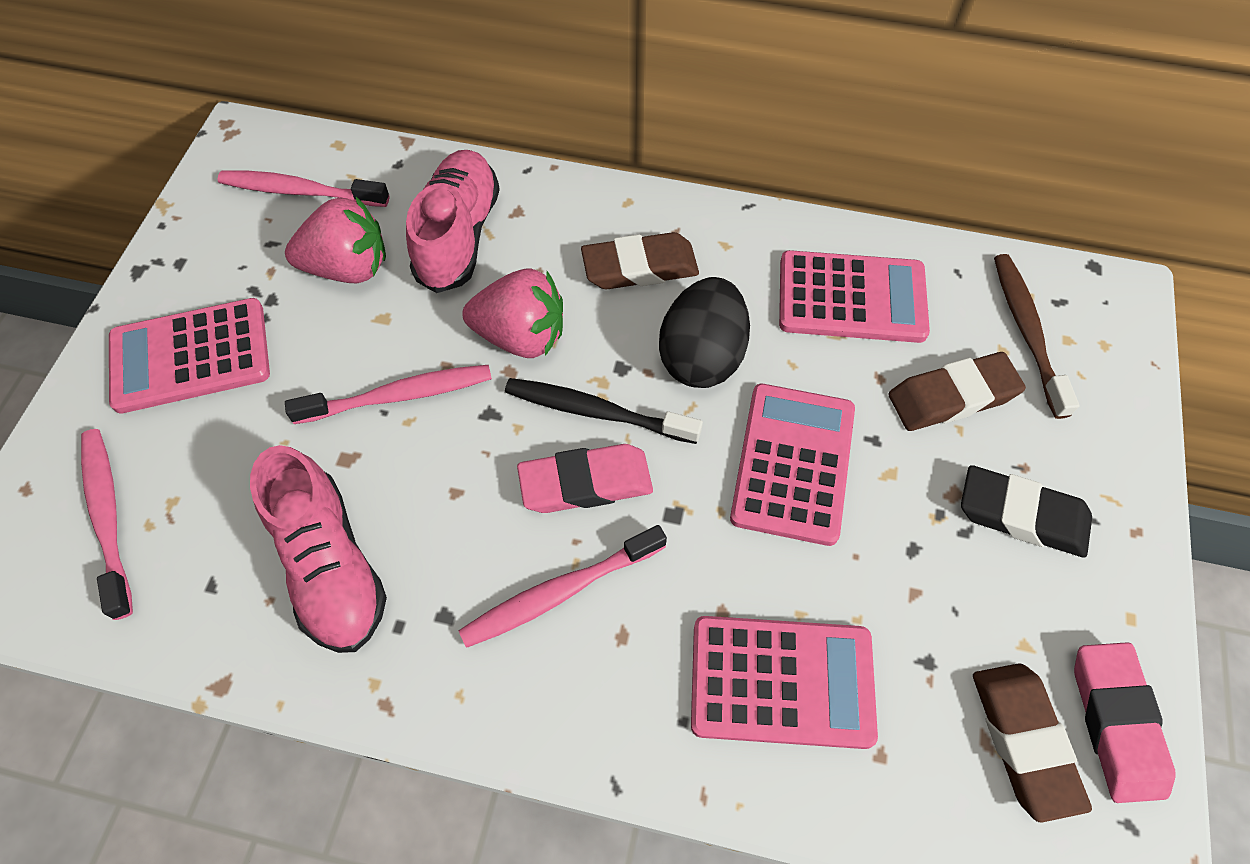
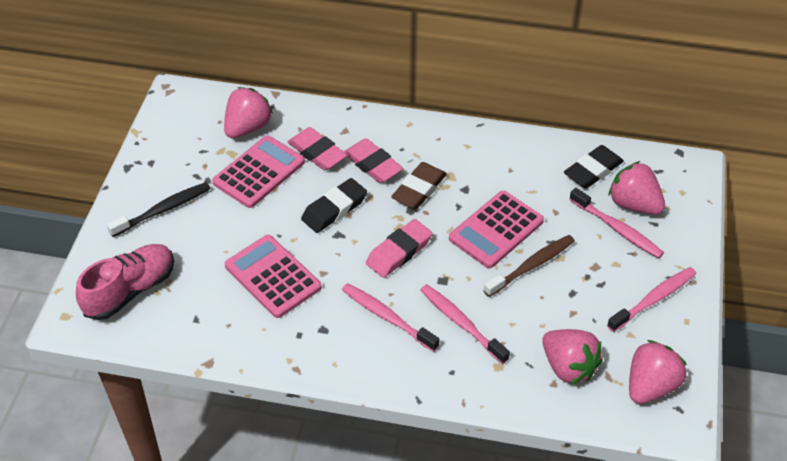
black egg: [659,277,750,388] = 1 -> none = 0
black eraser: [961,465,1092,557] = 1 -> [301,178,367,233] [564,145,624,188] = 2
brown eraser: [581,232,699,289] [889,352,1026,431] [973,663,1092,823] = 3 -> [391,162,447,209] = 1
pink calculator: [109,298,270,414] [691,616,878,749] [730,384,855,546] [779,250,930,343] = 4 -> [212,136,305,208] [225,235,322,318] [449,191,544,268] = 3
pink eraser: [517,444,653,513] [1074,642,1176,803] = 2 -> [288,127,347,170] [344,139,403,183] [366,219,432,278] = 3
pink shoe: [250,445,387,653] [406,150,500,293] = 2 -> [76,244,174,320] = 1
pink strawberry: [285,197,386,283] [462,268,563,358] = 2 -> [224,87,273,138] [542,329,603,385] [609,161,665,215] [629,340,687,404] = 4

